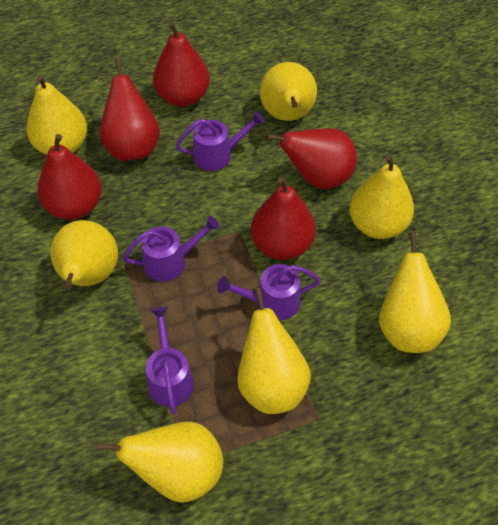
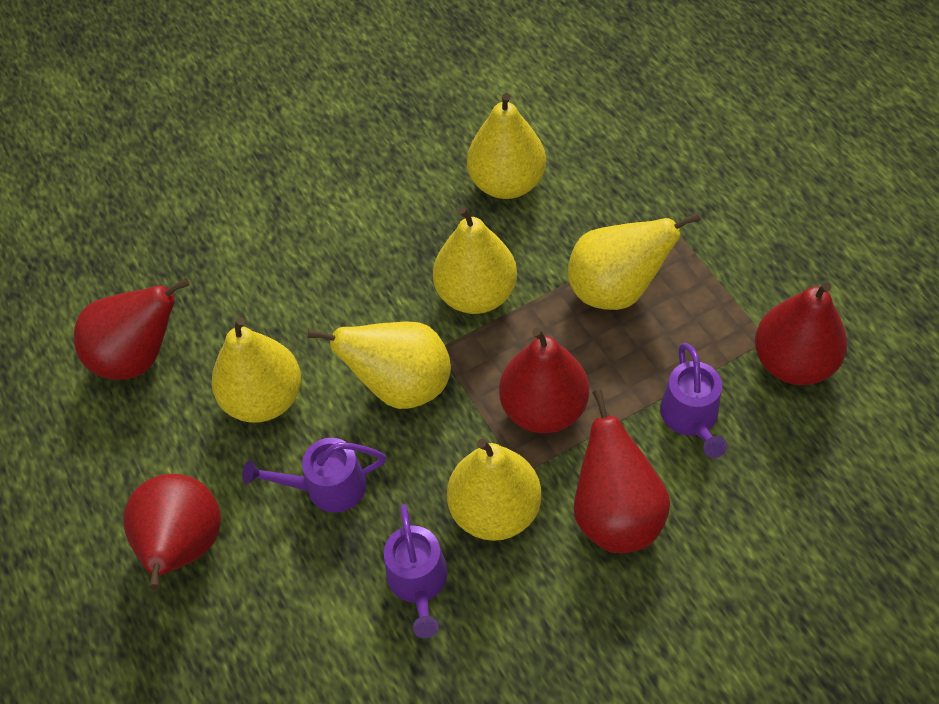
purple watering can: [122,216,220,282] [146,307,194,414] [176,111,265,171] [217,264,320,320] = 4 -> [242,438,386,513] [384,504,448,638] [660,343,727,458] = 3
yellow pear: [26,75,87,155] [50,220,118,289] [96,422,223,503] [237,288,311,414] [260,62,317,121] [349,155,414,239] [379,232,451,353] = 7 -> [212,317,301,423] [308,322,451,409] [433,206,517,314] [447,439,541,541] [467,93,546,199] [568,212,701,310] = 6

